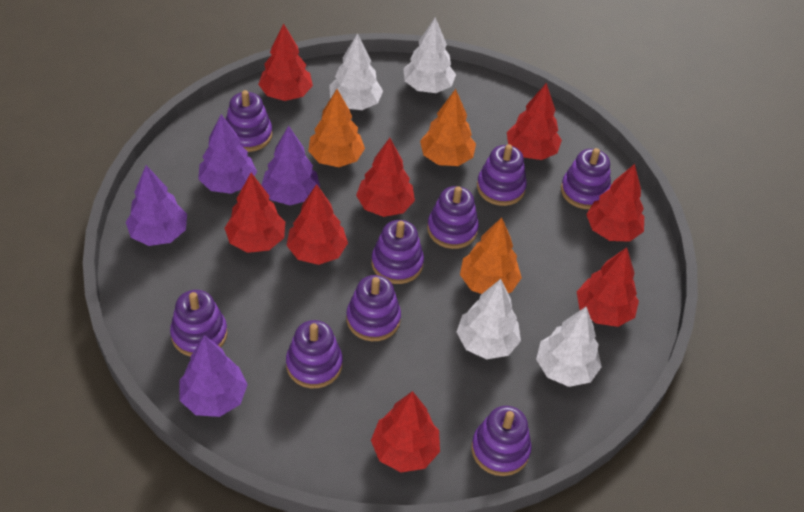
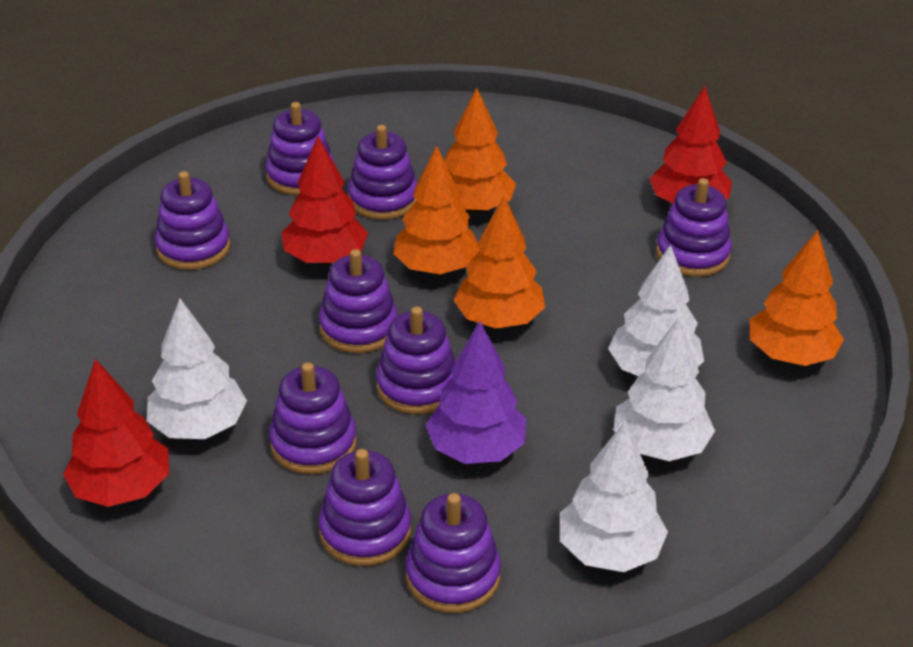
orange tree: [308,89,365,167] [420,89,476,166] [460,217,522,294] = 3 -> [393,145,480,274] [444,88,516,213] [454,196,545,328] [750,230,844,366] = 4
purple tree: [126,165,187,246] [179,335,248,417] [198,114,257,194] [261,126,320,205] = 4 -> [426,321,526,464] = 1
red tree: [225,173,285,253] [258,23,313,101] [286,184,348,265] [356,138,415,217] [371,391,440,472] [507,83,562,160] [577,247,639,327] [586,164,644,242] = 8 -> [63,359,169,507] [281,137,368,265] [649,86,732,203] = 3

